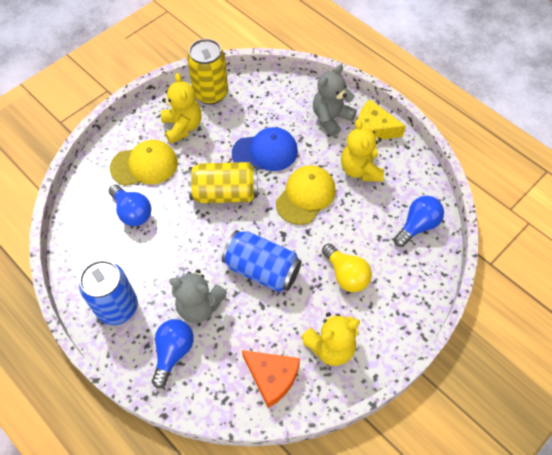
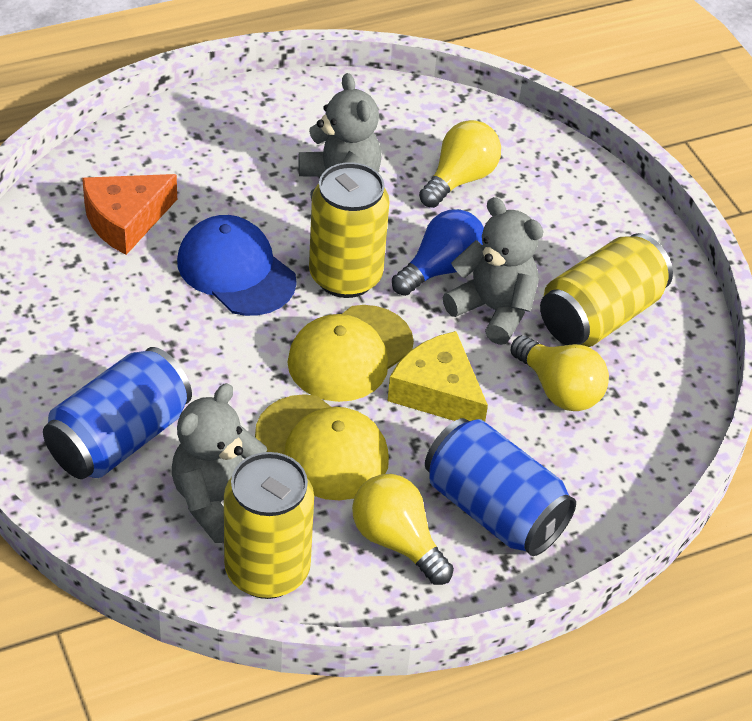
blue light bulb: [109,184,151,226] [152,319,194,388] [394,196,444,247] = 3 -> [392,209,484,296] = 1
grey teddy bear: [169,269,227,323] [313,64,357,137] = 2 -> [172,383,267,543] [298,73,381,201] [443,197,543,345] = 3
yellow can: [187,39,228,105] [188,162,258,203] = 2 -> [224,452,314,599] [309,162,390,298] [540,233,673,347] = 3
yellow light bulb: [322,243,372,292] = 1 -> [352,474,454,585] [419,120,501,208] [511,335,609,411] = 3
yellow teddy bear: [161,73,202,144] [301,312,360,366] [341,119,384,182] = 3 -> none = 0

